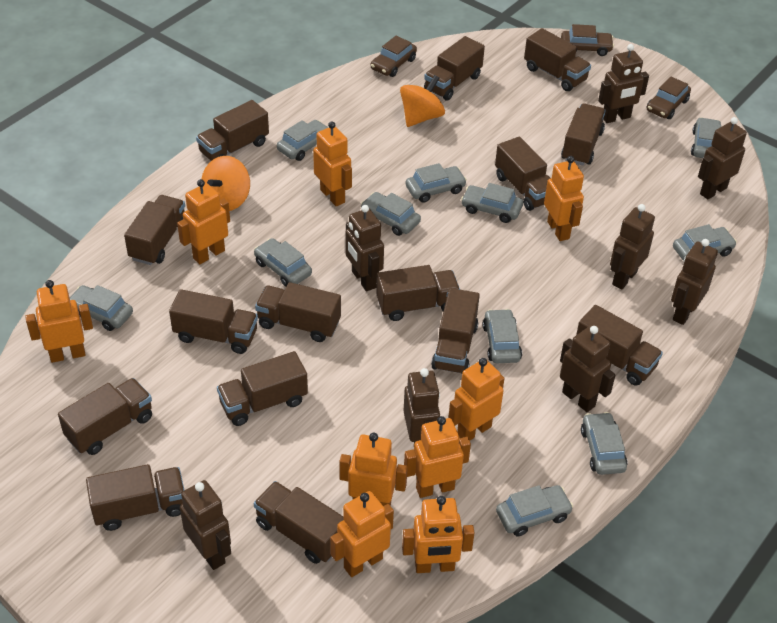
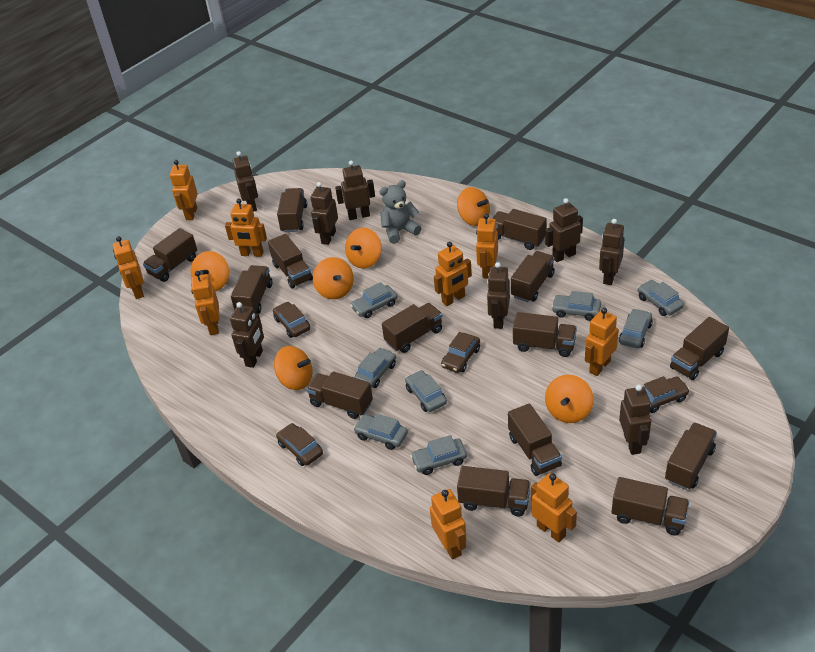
brown car: [371,36,417,77] [561,24,614,56] [647,77,691,119] = 3 -> [273,302,310,338] [276,423,323,466] [441,332,480,373] [643,376,690,413] = 4
brown truck: [58,378,152,455] [86,464,184,531] [124,195,185,265] [169,289,258,354] [196,100,269,161] [217,351,308,426] [254,481,344,564] [255,282,341,342] [376,265,460,321] [424,36,485,101] [431,288,480,374] [495,137,550,211] [524,28,591,91] [561,104,606,165] [576,305,663,386] = 15 -> [143,228,197,282] [231,265,273,314] [268,234,313,288] [277,188,307,232] [306,371,373,419] [382,303,442,353] [457,466,530,516] [492,209,547,250] [508,403,562,476] [511,251,555,302] [513,312,577,357] [612,477,689,535] [665,422,717,490] [670,317,729,380] = 14
grey car: [70,285,133,331] [254,238,312,286] [277,120,329,161] [361,192,421,236] [406,163,467,203] [461,183,523,223] [483,309,522,363] [496,485,573,536] [581,412,628,475] [673,224,737,261] [691,117,721,158] = 11 -> [350,282,398,318] [353,414,408,450] [354,348,396,388] [405,370,447,412] [410,435,467,475] [551,291,601,321] [619,309,653,348] [638,280,684,316] = 8
grey teddy bear: none = 0 -> [380,180,422,244] = 1
orange spinning top: [202,156,250,211] [400,75,445,127] = 2 -> [191,251,229,291] [274,346,312,390] [313,257,354,299] [345,228,382,269] [457,187,490,226] [545,375,594,423] = 6

